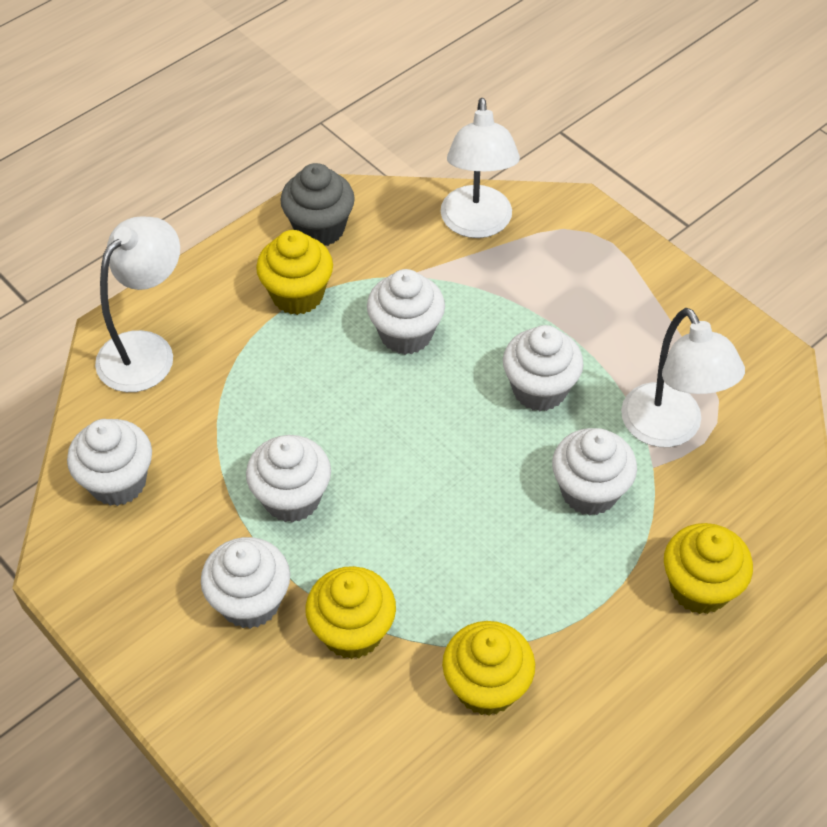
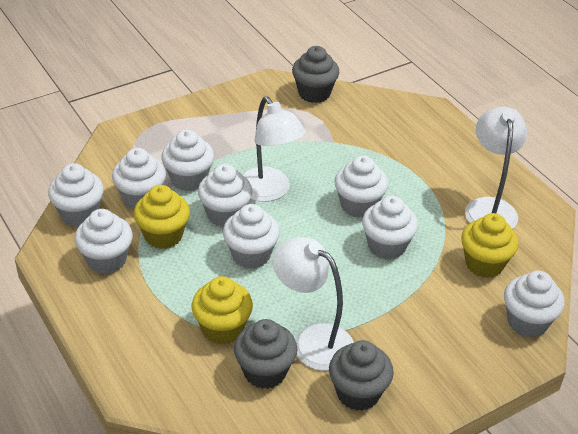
grey cupcake: [280,163,355,246] = 1 -> [234,319,297,389] [292,46,339,103] [329,340,394,411] = 3
white cupcake: [67,419,152,506] [201,537,290,629] [246,435,331,523] [367,269,445,355] [503,325,584,411] [552,428,637,515] = 6 -> [48,163,104,227] [75,209,133,274] [112,148,166,209] [161,130,214,191] [198,164,253,227] [223,204,280,269] [334,155,388,218] [362,196,418,260] [504,271,565,338] = 9
yellow cupcake: [256,230,333,315] [306,566,396,659] [442,621,535,716] [664,523,753,614] = 4 -> [134,185,190,249] [192,276,253,345] [461,213,519,278] = 3

